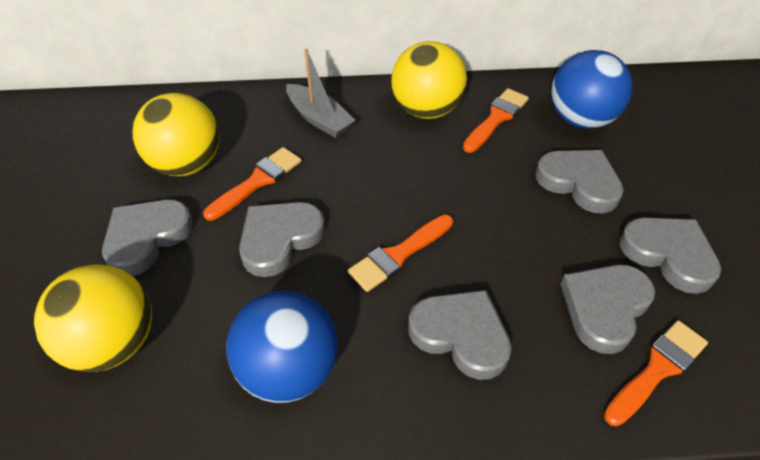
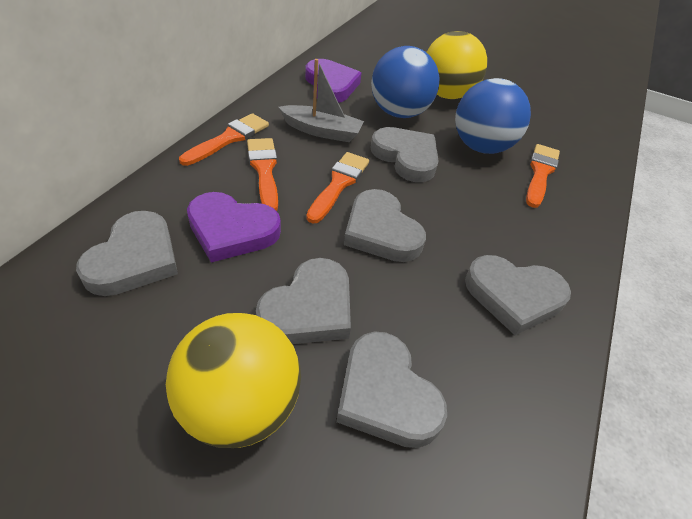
purple heart: none = 0 -> [187,192,281,263] [305,59,361,103] = 2
yellow ball: [34,264,152,372] [132,93,220,176] [391,41,467,119] = 3 -> [166,313,301,448] [427,31,487,99] = 2

